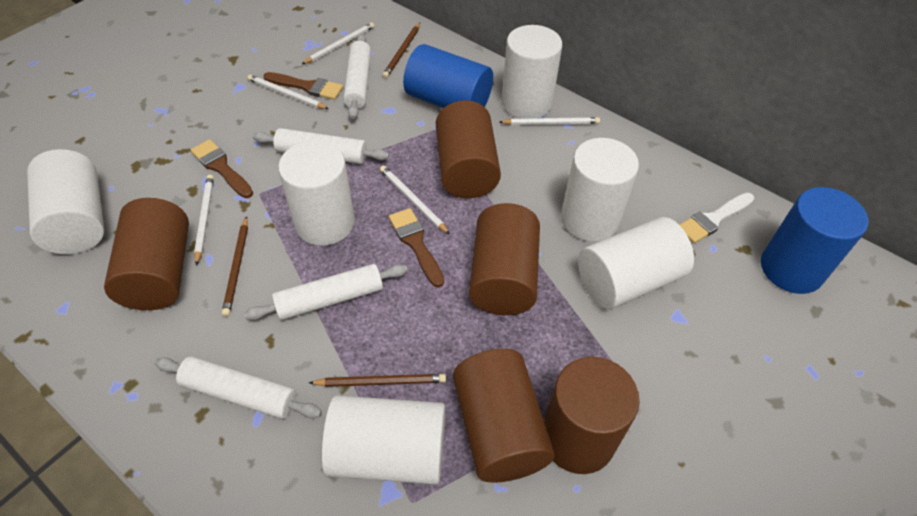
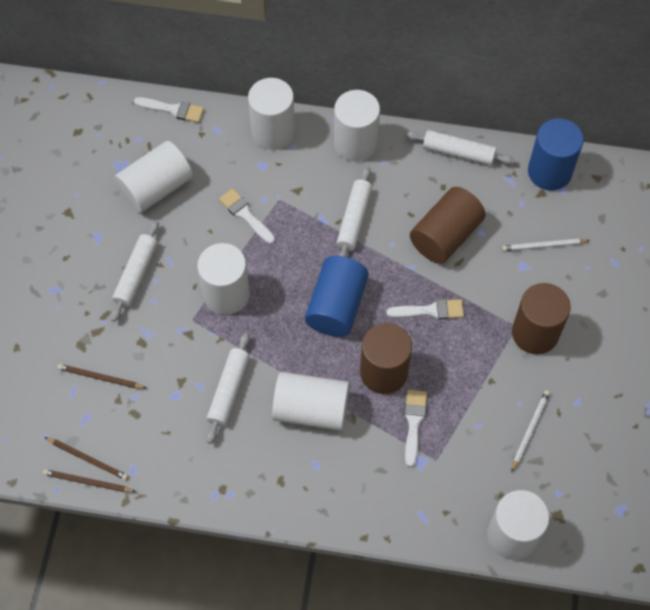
brown brush: [191,139,253,198] [263,72,343,100] [389,208,444,288] = 3 -> none = 0
brown cylinder: [104,198,189,310] [436,100,501,198] [453,349,555,483] [469,203,540,315] [544,357,640,474] = 5 -> [360,323,412,394] [410,187,486,264] [512,283,571,354] = 3
white brush: [679,193,755,243] = 1 -> [134,97,204,123] [219,188,275,244] [386,299,464,320] [404,390,427,467] = 4
white pencil: [194,175,214,266] [247,75,329,109] [302,22,375,64] [380,166,450,235] [499,117,600,125] = 5 -> [502,239,590,251] [511,390,550,472] = 2

